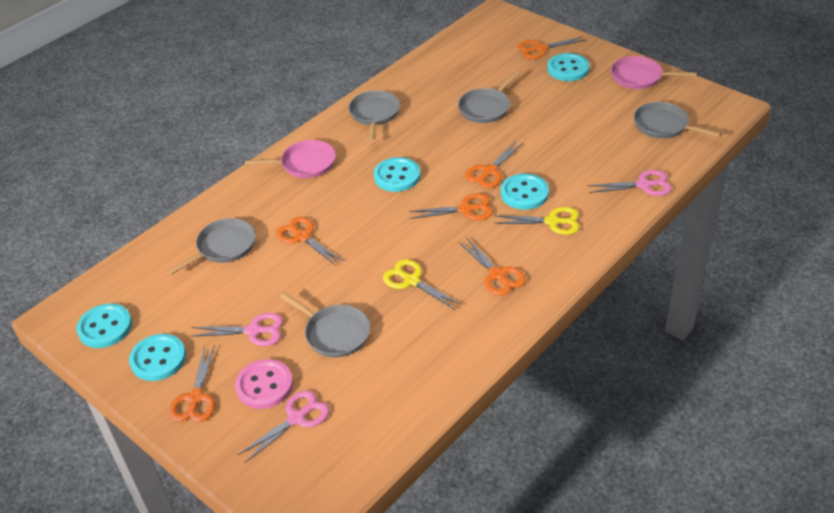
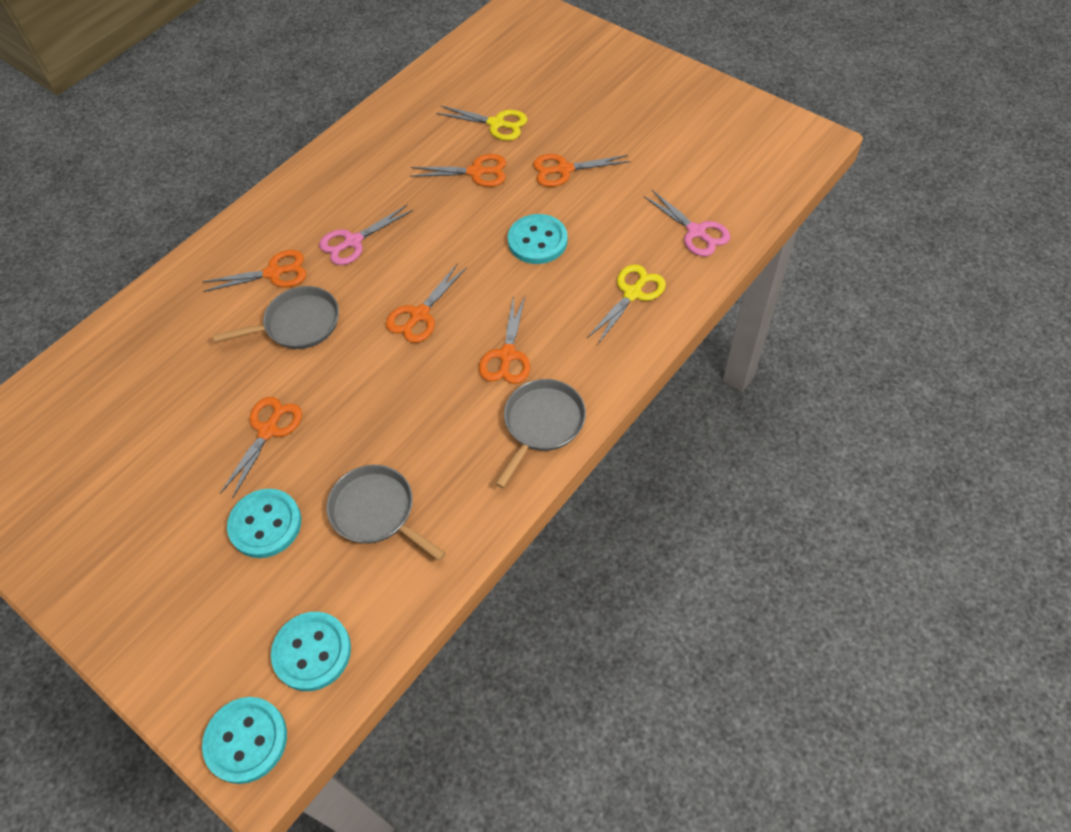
grey pan: [167,218,255,275] [280,293,370,357] [349,90,400,142] [458,71,520,123] [634,102,722,139] = 5 -> [213,286,339,349] [327,465,446,561] [495,379,586,488] = 3
pink button: [235,359,293,409] = 1 -> none = 0
pink pan: [245,140,335,178] [611,56,697,89] = 2 -> none = 0
pink scissors: [190,313,283,346] [238,391,329,463] [587,170,672,196] = 3 -> [319,205,413,265] [644,190,730,256] = 2
turquoise button: [76,303,132,348] [129,334,186,381] [374,157,420,192] [501,174,549,210] [547,53,590,81] = 5 -> [202,697,287,784] [227,489,302,558] [271,612,351,691] [508,214,568,264] = 4

